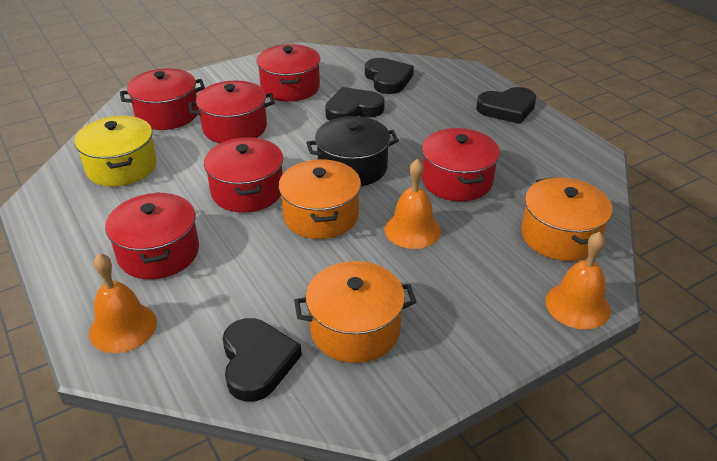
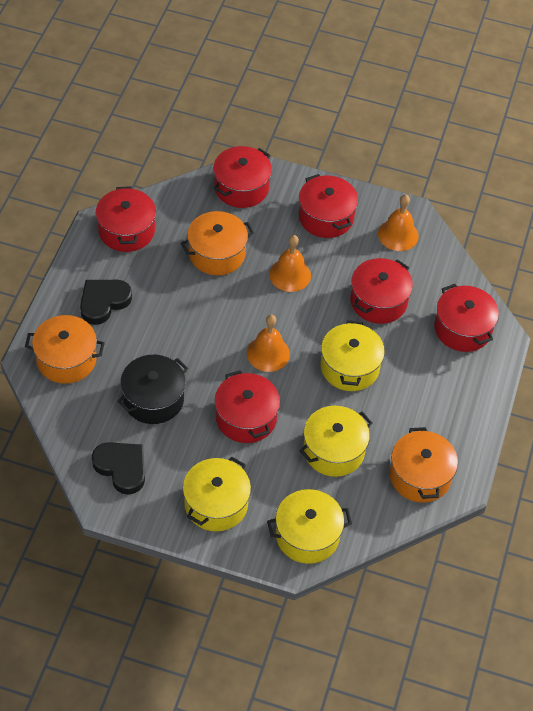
black heart: [223,318,302,402] [325,87,385,121] [365,58,414,94] [476,87,536,124] = 4 -> [80,280,132,325] [92,442,145,495] = 2
yellow pot: [75,116,157,186] = 1 -> [183,457,251,531] [267,489,352,564] [299,406,372,477] [321,320,385,391] = 4

